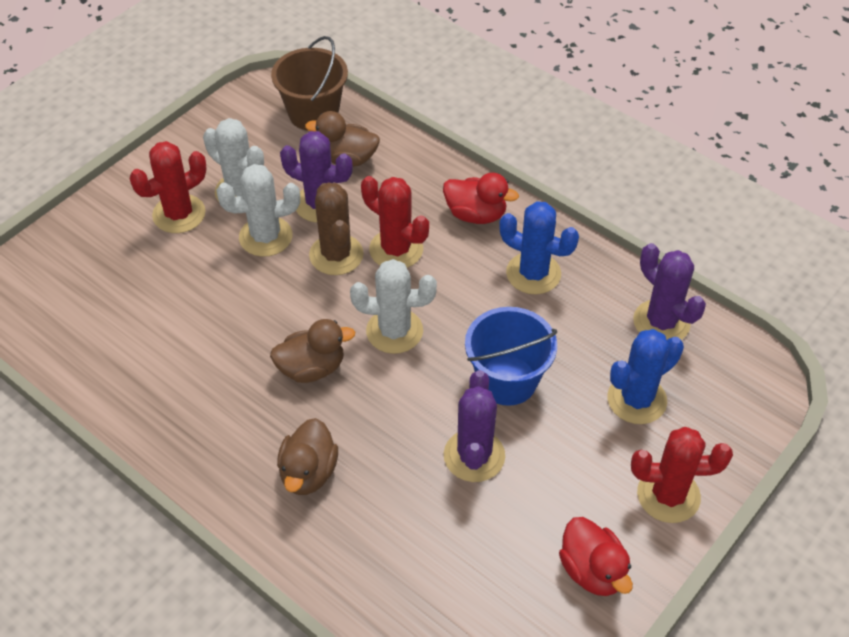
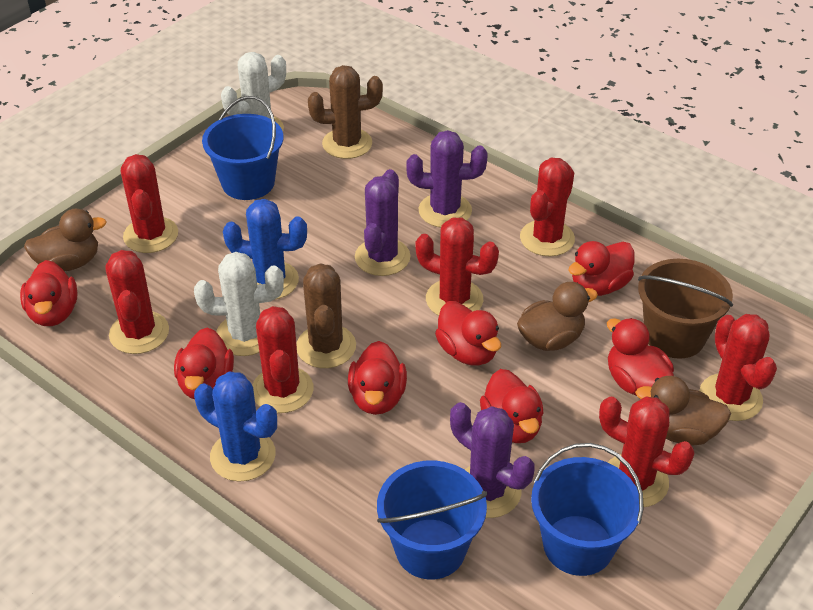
blue bucket: [465,307,557,406] = 1 -> [202,96,284,200] [377,461,487,579] [531,443,644,576] = 3
brown cactus: [309,183,364,275] = 1 -> [296,263,356,368] [308,65,383,159] = 2
red cactus: [130,141,207,233] [361,176,429,268] [631,427,733,523] = 3 -> [105,250,169,354] [121,154,178,253] [252,306,314,413] [415,217,499,316] [520,158,575,256] [599,396,694,507] [699,314,777,421] = 7
red duck: [443,173,519,224] [559,517,633,596] = 2 -> [20,260,78,326] [174,328,234,399] [348,341,407,415] [435,301,501,366] [480,369,544,443] [568,241,635,296] [607,318,674,396] = 7
white cactus: [203,118,264,202] [217,164,300,257] [350,259,437,354] = 3 -> [194,252,284,356] [221,52,286,131] = 2

